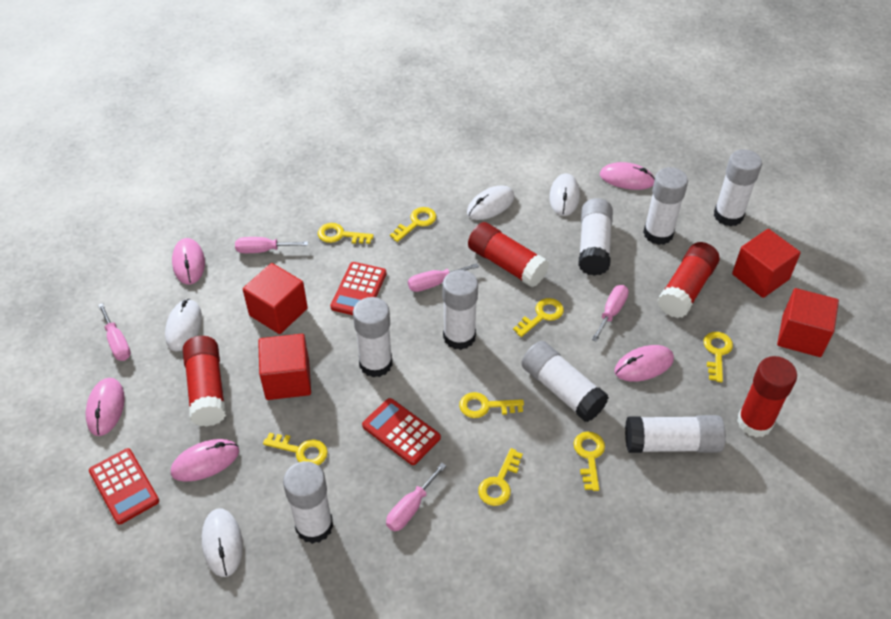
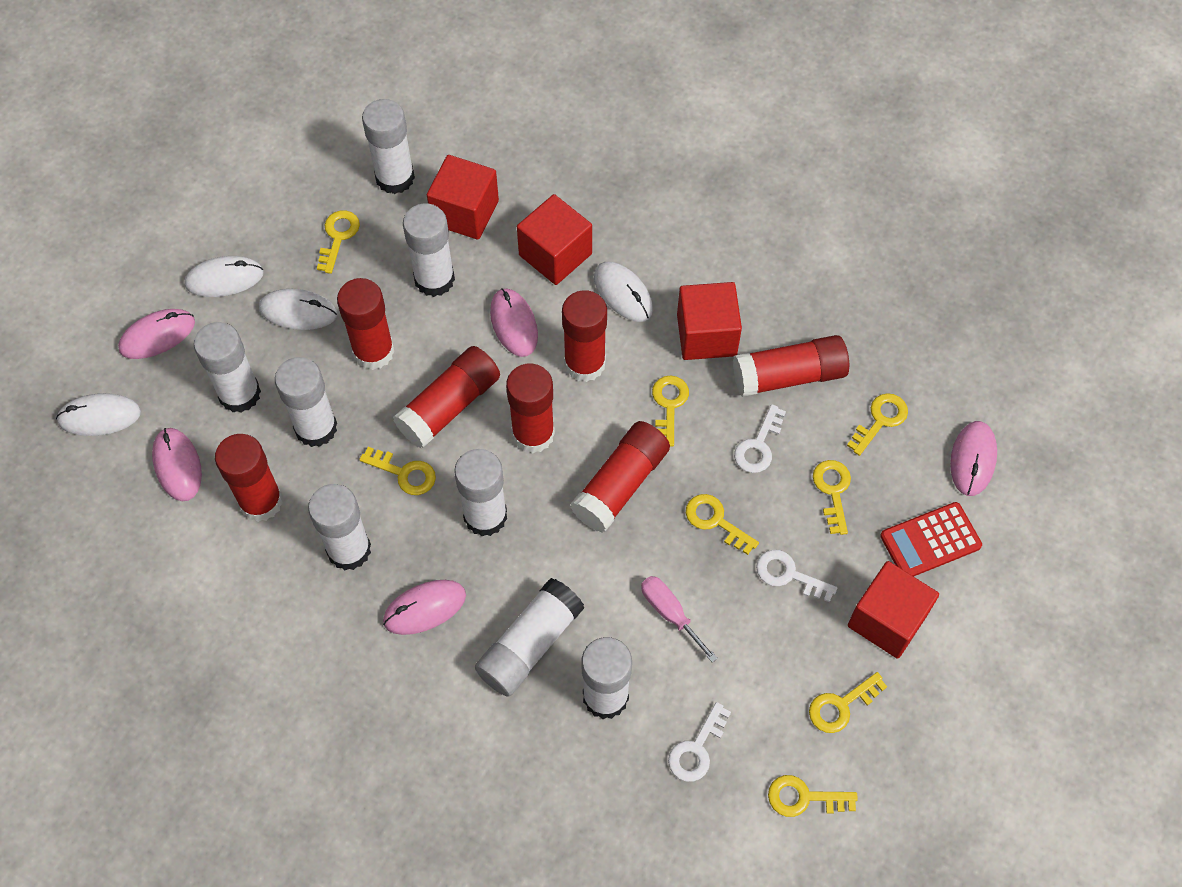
pink screwdriver: [98,303,131,361] [235,237,308,253] [386,463,446,531] [408,263,479,292] [592,285,629,342] = 5 -> [641,576,718,663] = 1
red calculator: [89,448,159,525] [330,262,386,315] [362,398,441,465] = 3 -> [880,502,982,577] = 1
red glue stick: [183,336,226,427] [468,222,549,287] [658,242,719,318] [737,356,797,438] = 4 -> [215,434,283,522] [337,278,395,370] [393,346,500,449] [506,364,555,453] [562,290,607,382] [570,421,670,532] [733,335,849,397] = 7
white key: none = 0 -> [668,702,731,782] [734,404,786,473] [756,550,837,602] = 3

